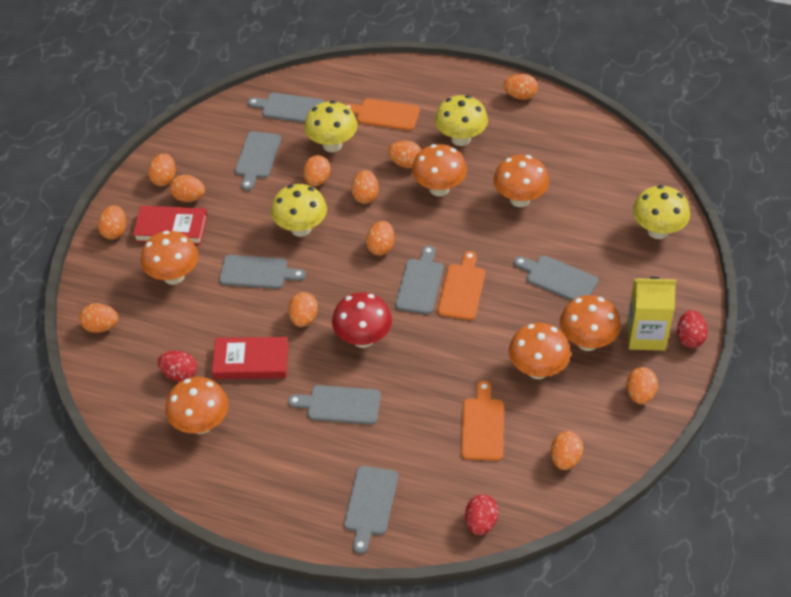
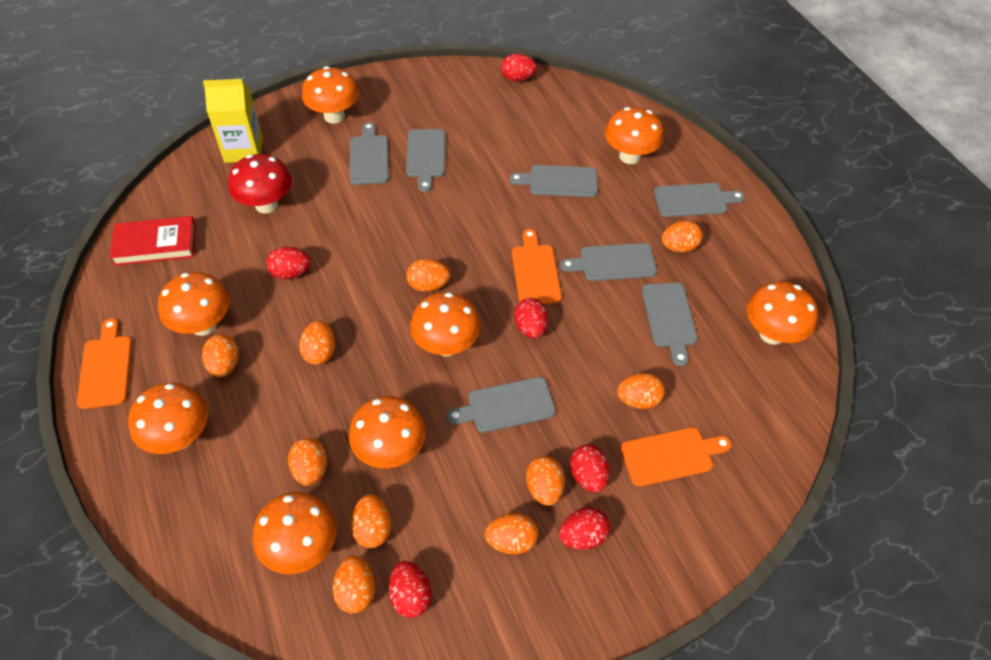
orange egg: [79,303,118,333] [98,205,126,240] [148,153,176,186] [170,175,205,202] [288,292,318,327] [303,155,331,186] [351,170,379,204] [366,221,395,256] [388,141,421,168] [503,74,538,100] [551,431,583,470] [626,367,658,404] = 12 -> [202,334,239,377] [288,438,327,486] [299,321,335,365] [333,556,375,613] [351,494,391,548] [406,259,450,292] [485,513,538,554] [526,456,565,506] [617,373,665,409] [662,221,703,253] = 10
orange mushroom: [141,231,198,285] [165,377,228,434] [412,144,467,196] [494,155,549,207] [509,323,570,379] [560,295,621,351] = 6 -> [128,382,208,454] [158,272,230,336] [253,492,337,574] [302,66,359,123] [349,396,426,468] [410,292,481,356] [605,107,664,164] [747,282,818,345] = 8
red book: [133,206,207,245] [212,337,288,379] = 2 -> [110,216,196,266] = 1
red egg: [158,351,197,382] [465,494,499,535] [677,310,708,348] = 3 -> [266,247,311,279] [389,561,432,618] [501,54,537,82] [514,298,549,339] [559,507,610,550] [570,444,610,492] = 6
yellow mushroom: [271,184,327,237] [304,101,357,152] [435,95,488,146] [633,185,690,239] = 4 -> none = 0

